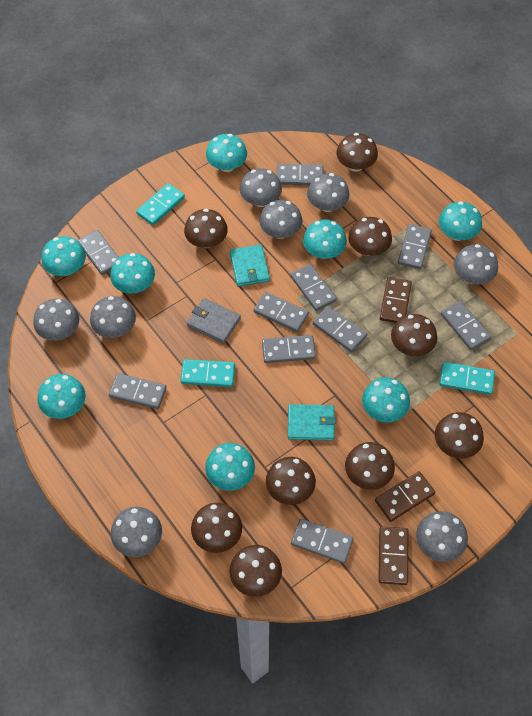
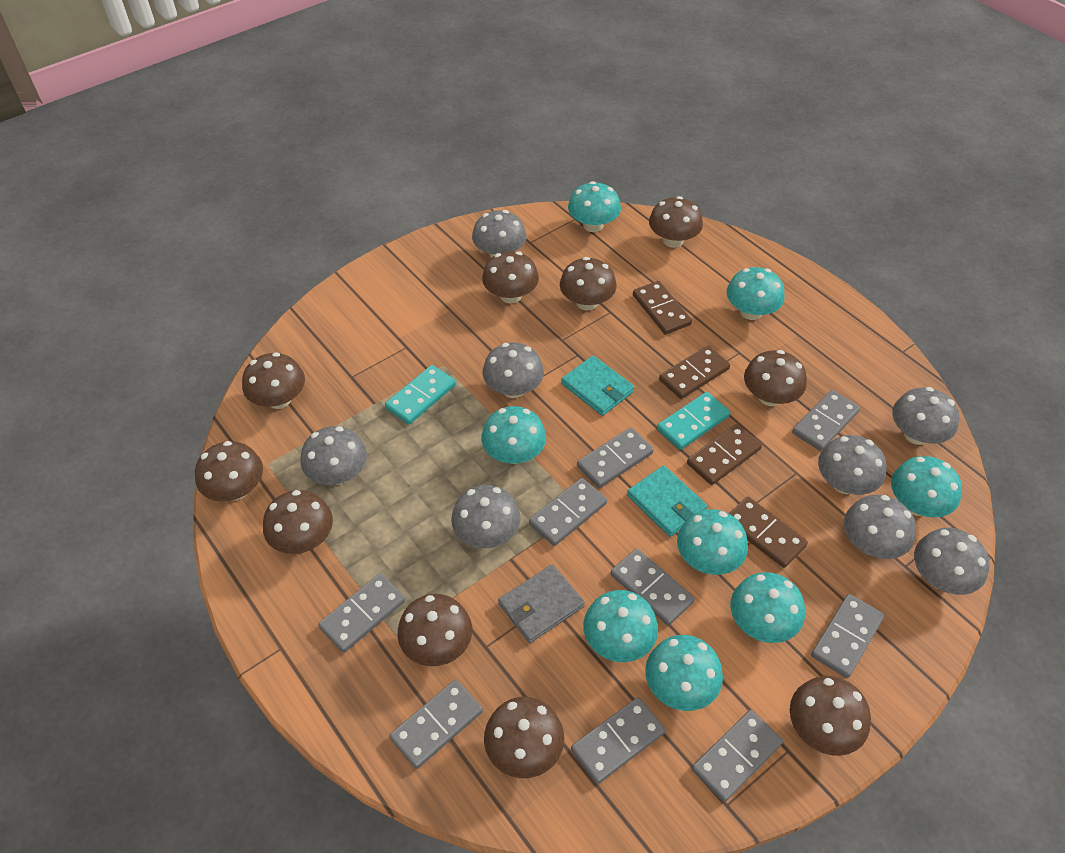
brown domino: [375,471,435,522] [378,526,408,585] [380,277,412,323] = 3 -> [633,281,692,335] [659,345,730,399] [687,424,762,485] [729,497,808,568] = 4
brown mushroom: [184,209,228,248] [191,503,242,553] [229,545,282,597] [266,457,316,505] [337,133,378,172] [345,442,395,490] [348,217,392,256] [391,314,437,357] [435,412,484,459] = 9 -> [195,441,263,501] [242,352,305,409] [263,490,333,554] [397,594,472,666] [482,251,539,304] [484,697,564,778] [560,257,617,310] [649,196,703,248] [744,350,807,406] [790,676,871,756] = 10
grey domino: [77,230,119,275] [109,373,167,409] [254,292,309,332] [262,335,316,363] [277,164,323,185] [290,264,337,311] [291,519,354,564] [313,306,367,352] [398,224,432,269] [441,301,491,350] = 10 -> [318,574,405,653] [389,679,483,769] [529,478,607,546] [571,697,665,784] [577,427,654,488] [611,549,695,626] [692,710,783,802] [792,390,860,451] [811,594,885,678] = 9
turquoise domino: [136,183,185,225] [180,359,235,387] [439,362,495,395] = 3 -> [385,365,456,425] [657,392,730,450] = 2

